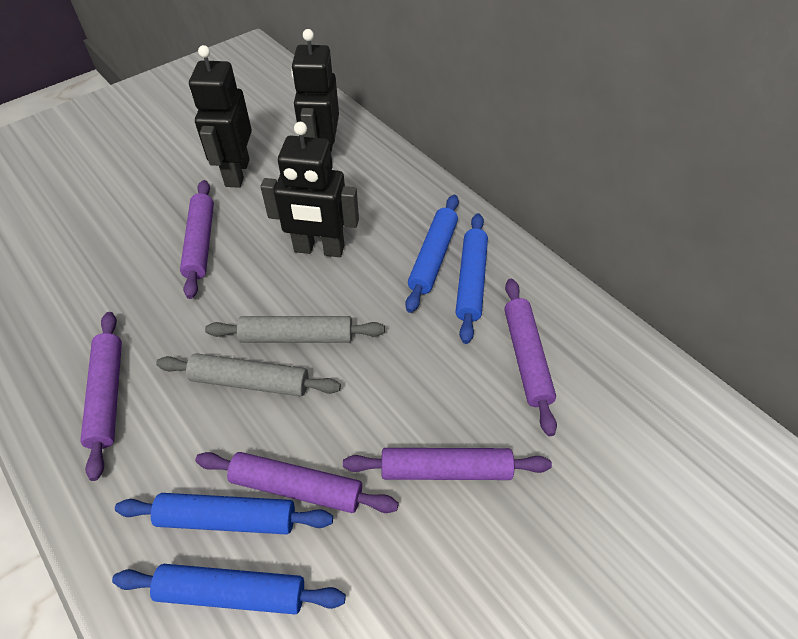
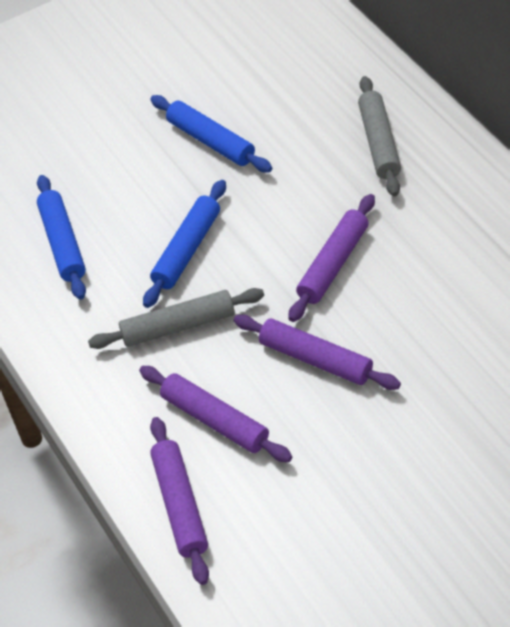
black robot: [189,45,252,188] [260,122,359,257] [291,29,339,152] = 3 -> none = 0
blue rolling pin: [112,564,346,614] [115,493,333,534] [405,195,459,313] [455,213,488,344] = 4 -> [37,175,86,300] [143,180,226,308] [151,95,272,173] = 3
purple rolling pin: [80,312,122,481] [180,180,214,299] [195,452,399,513] [343,448,552,480] [504,279,557,436] = 5 -> [139,366,292,462] [150,417,209,585] [234,314,401,390] [288,194,375,322] = 4

